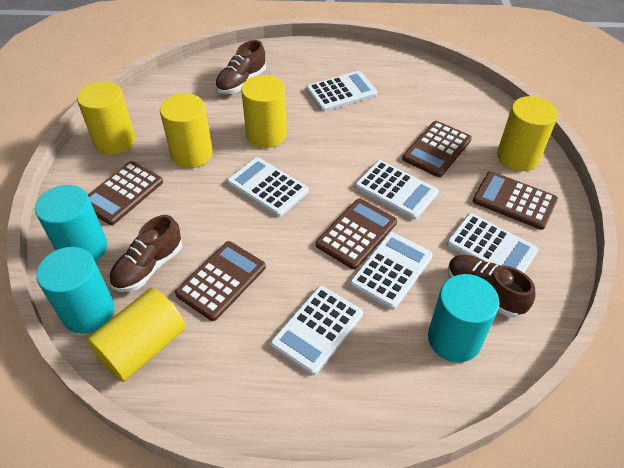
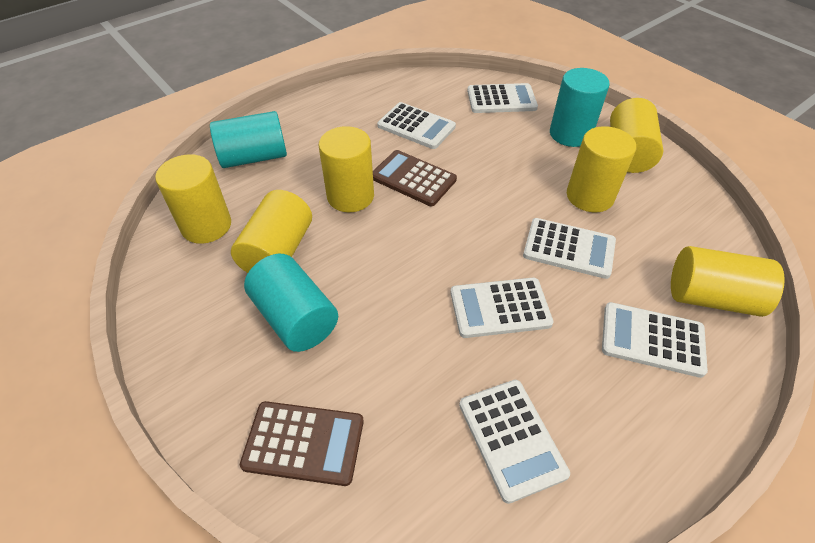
brown calculator: [88,161,163,225] [175,241,266,321] [316,199,397,269] [402,121,472,177] [473,171,558,230] = 5 -> [240,401,364,486] [373,150,457,206] = 2
brown shoe: [109,215,182,292] [215,40,266,94] [448,255,536,318] = 3 -> none = 0
yellow cylinder: [77,81,135,155] [86,288,186,382] [160,93,213,168] [241,75,287,148] [497,96,558,171] = 5 -> [155,154,231,244] [231,190,312,273] [319,126,374,212] [567,126,636,212] [610,98,663,173] [671,246,785,317] = 6

